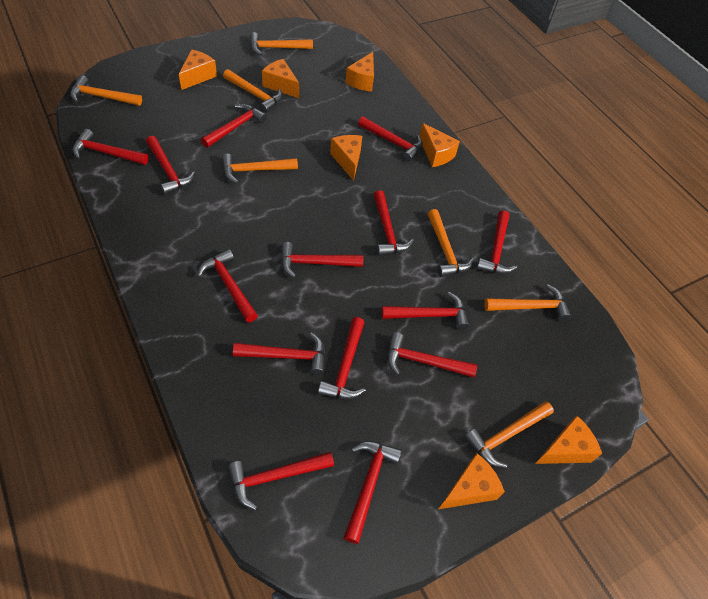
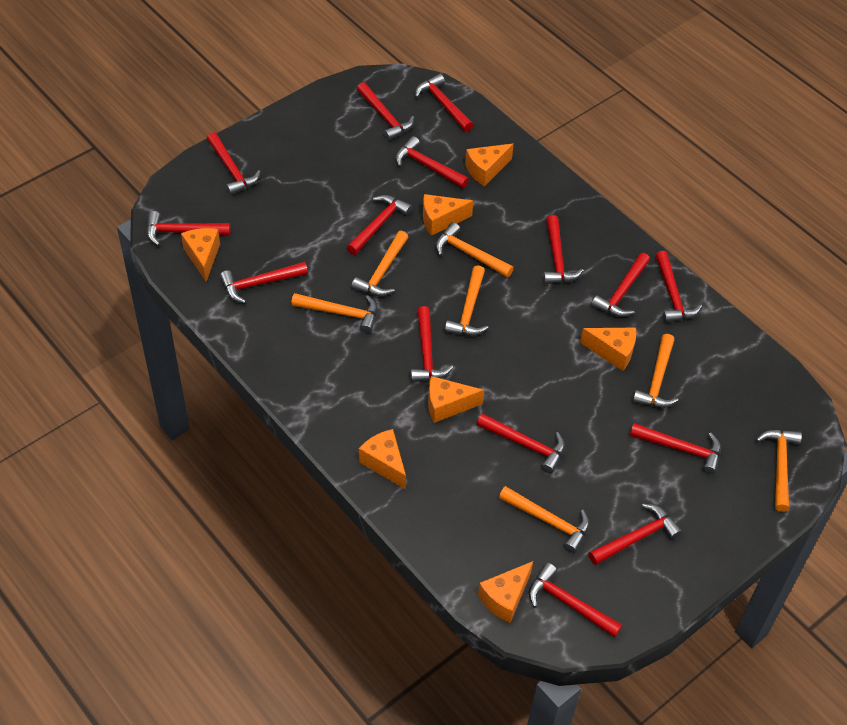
red hammer: [72,129,148,165] [146,136,195,195] [197,249,258,322] [201,104,267,148] [228,452,334,510] [233,333,325,375] [281,242,363,278] [318,317,366,399] [344,441,402,544] [358,116,423,162] [373,190,414,256] [382,292,469,330] [387,332,477,378] [477,210,517,274] = 14 -> [147,211,231,246] [207,132,261,195] [220,262,308,303] [347,195,413,255] [357,82,414,141] [396,136,469,188] [411,306,453,382] [415,74,473,132] [476,413,565,473] [529,563,622,637] [543,215,584,284] [589,504,682,565] [591,253,650,317] [630,423,721,475] [656,251,702,323] = 15

